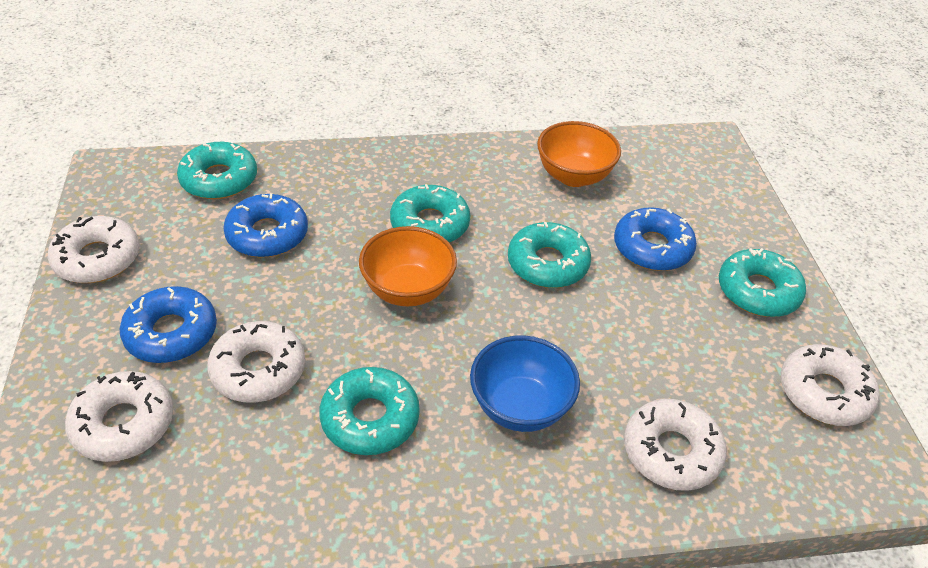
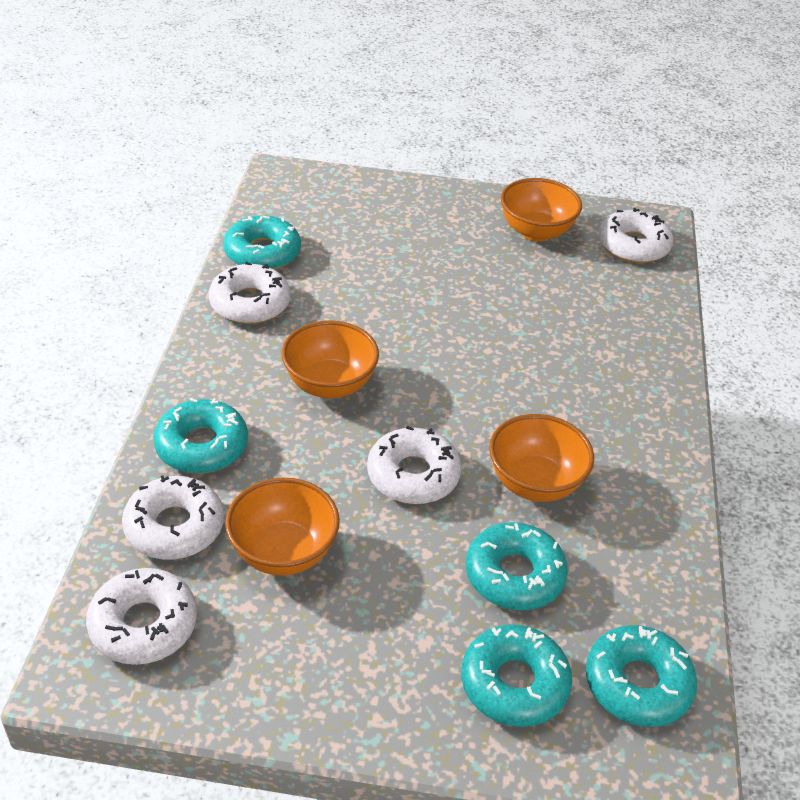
blue bowl: [470,335,580,432] = 1 -> none = 0
blue donut: [119,286,217,363] [223,193,308,257] [614,207,697,271] = 3 -> none = 0
orange bowl: [359,226,457,306] [537,121,621,187] = 2 -> [225,478,340,576] [281,321,379,398] [489,414,594,502] [501,178,582,242] = 4

